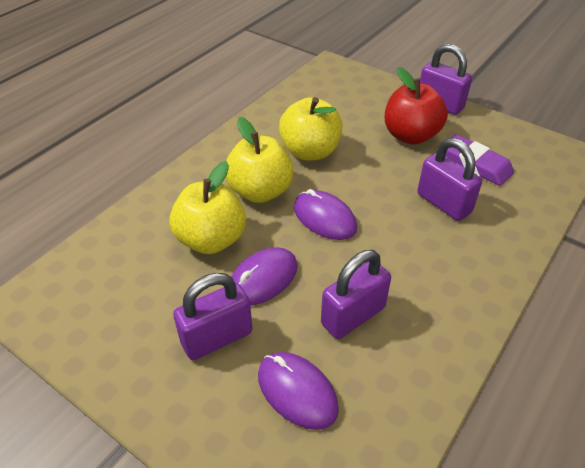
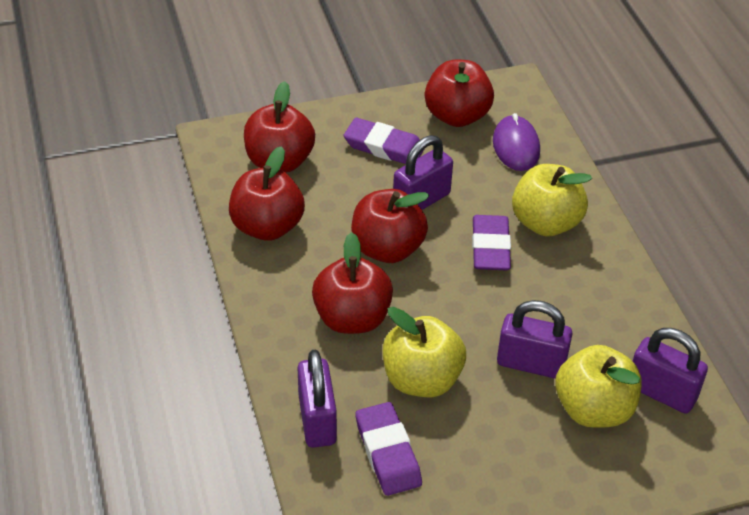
purple eraser: [446,134,514,186] = 1 -> [344,118,424,164] [356,402,422,496] [472,215,511,270] = 3
purple mouse: [231,247,298,306] [258,352,339,430] [294,189,357,240] = 3 -> [493,113,540,171] = 1
red apple: [385,67,448,145] = 1 -> [229,146,305,241] [244,81,315,173] [312,232,393,334] [351,189,429,263] [425,60,494,127] = 5

